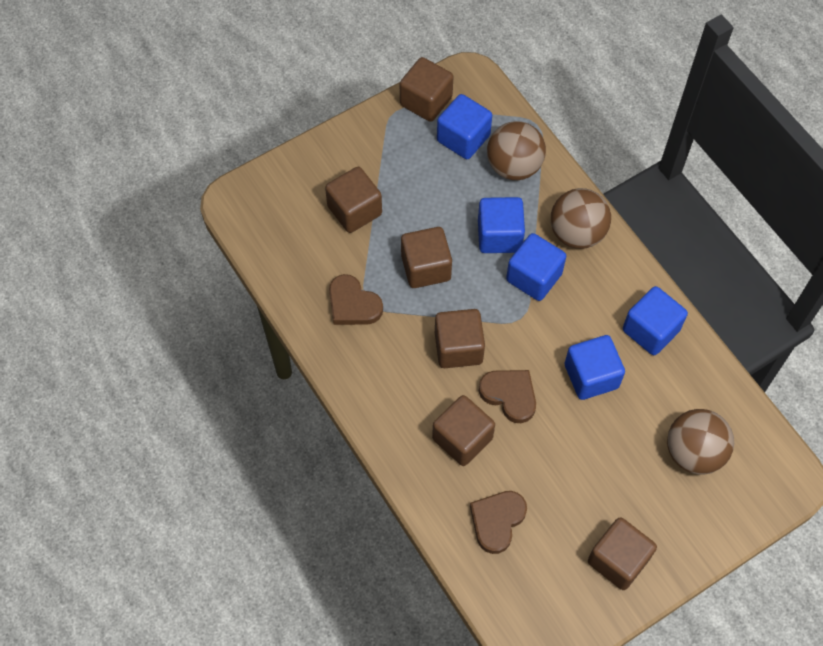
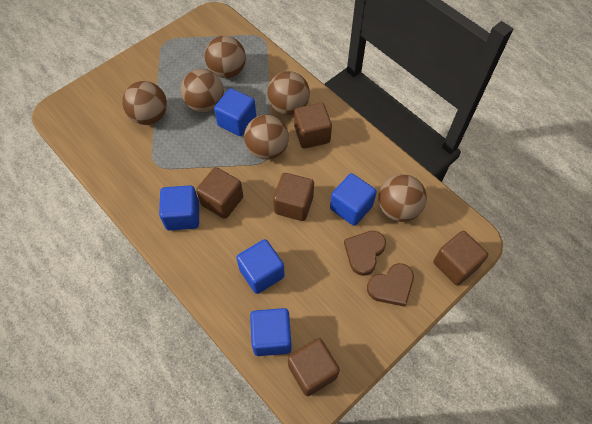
brown ball: [487,121,546,180] [551,188,611,249] [667,409,734,475] = 3 -> [122,81,167,125] [181,69,224,112] [205,36,246,78] [244,115,289,160] [267,71,310,115] [378,174,427,222] = 6
brown cube: [325,167,382,233] [400,57,453,122] [401,227,452,288] [432,395,495,466] [435,309,485,368] [588,517,657,590] = 6 -> [196,167,243,219] [273,173,314,221] [288,338,340,396] [294,103,332,148] [433,231,488,286] = 5
brown heart: [329,274,383,325] [470,491,527,554] [479,370,536,423] = 3 -> [344,231,386,276] [367,263,414,307] = 2

